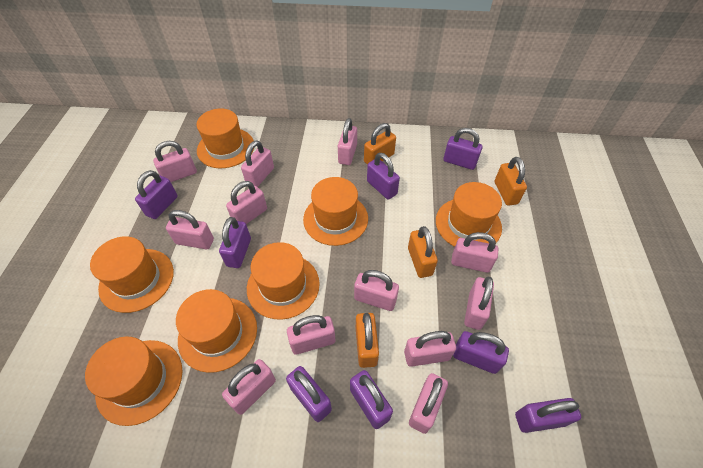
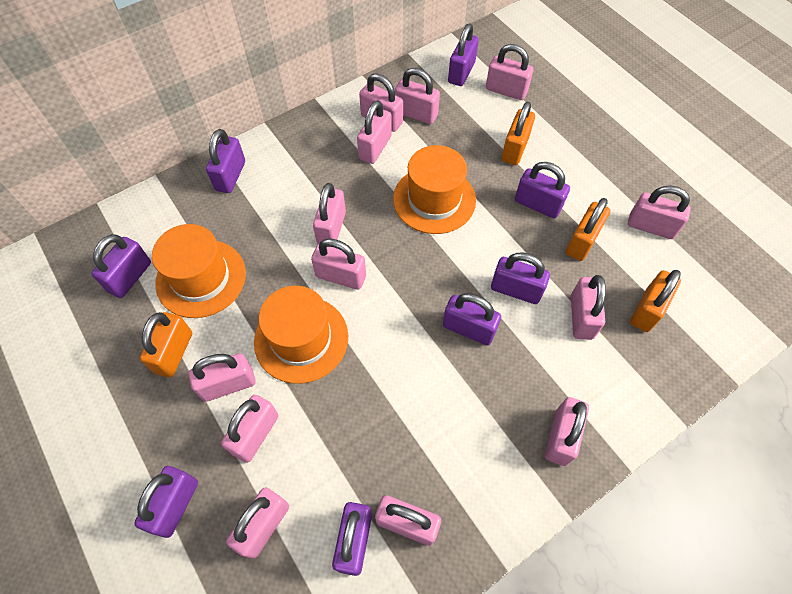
orange hat: [85,336,183,426] [90,236,174,313] [176,289,257,373] [197,109,254,168] [247,242,320,320] [303,177,368,246] [436,182,502,247] = 7 -> [152,224,246,318] [254,286,348,384] [393,145,476,234] = 3
pink padlock: [153,141,197,182] [166,210,214,249] [222,359,276,415] [226,181,267,224] [241,141,274,187] [287,315,335,355] [338,118,357,165] [354,270,399,311] [404,331,456,367] [409,373,448,434] [451,232,498,273] [464,277,494,330] = 12 -> [188,353,256,402] [221,395,279,463] [226,487,289,559] [311,238,366,290] [313,183,346,244] [357,100,392,164] [359,73,403,132] [375,495,441,546] [395,68,440,124] [486,44,534,100] [545,397,589,466] [571,275,606,340] [628,185,691,239] = 13

